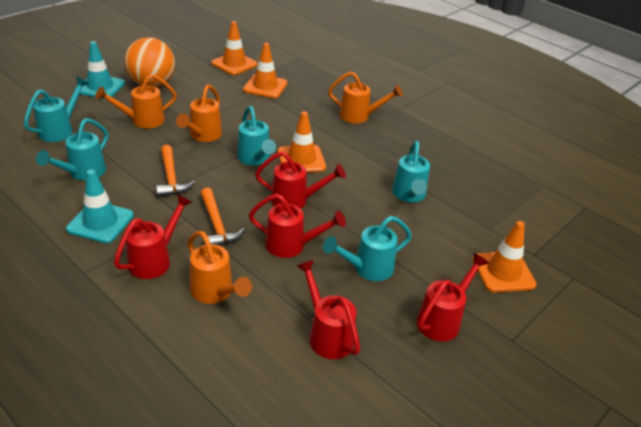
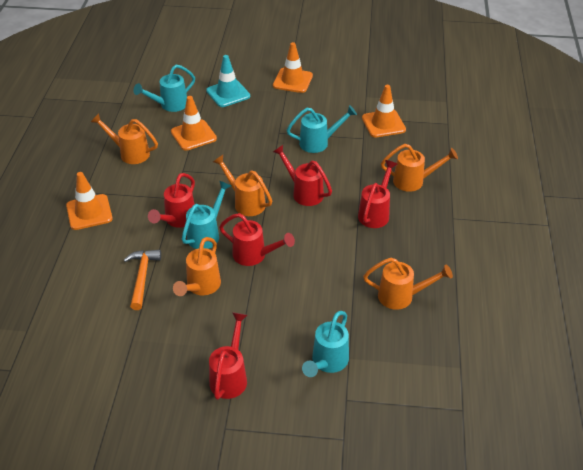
orange ball: [124,37,175,87] = 1 -> none = 0
orange hammer: [156,145,196,197] [200,188,245,245] = 2 -> [124,250,161,310] = 1
orange watering can: [95,74,177,128] [176,84,222,142] [188,231,252,304] [328,71,403,123] = 4 -> [91,113,158,164] [173,237,221,296] [213,155,272,216] [363,258,453,310] [381,144,458,192] = 5
turquoise traffic cone: [66,169,134,243] [74,41,125,99] = 2 -> [206,55,250,107] = 1
turquoise watering can: [24,77,89,142] [36,118,108,181] [237,106,276,166] [323,216,412,281] [392,141,430,203] = 5 -> [133,65,195,112] [182,181,231,249] [287,105,357,153] [302,311,349,377] = 4

